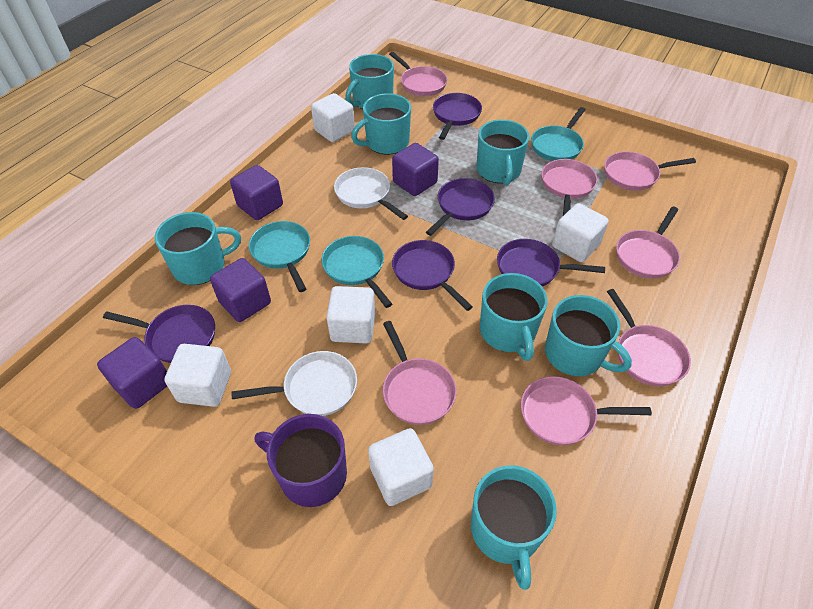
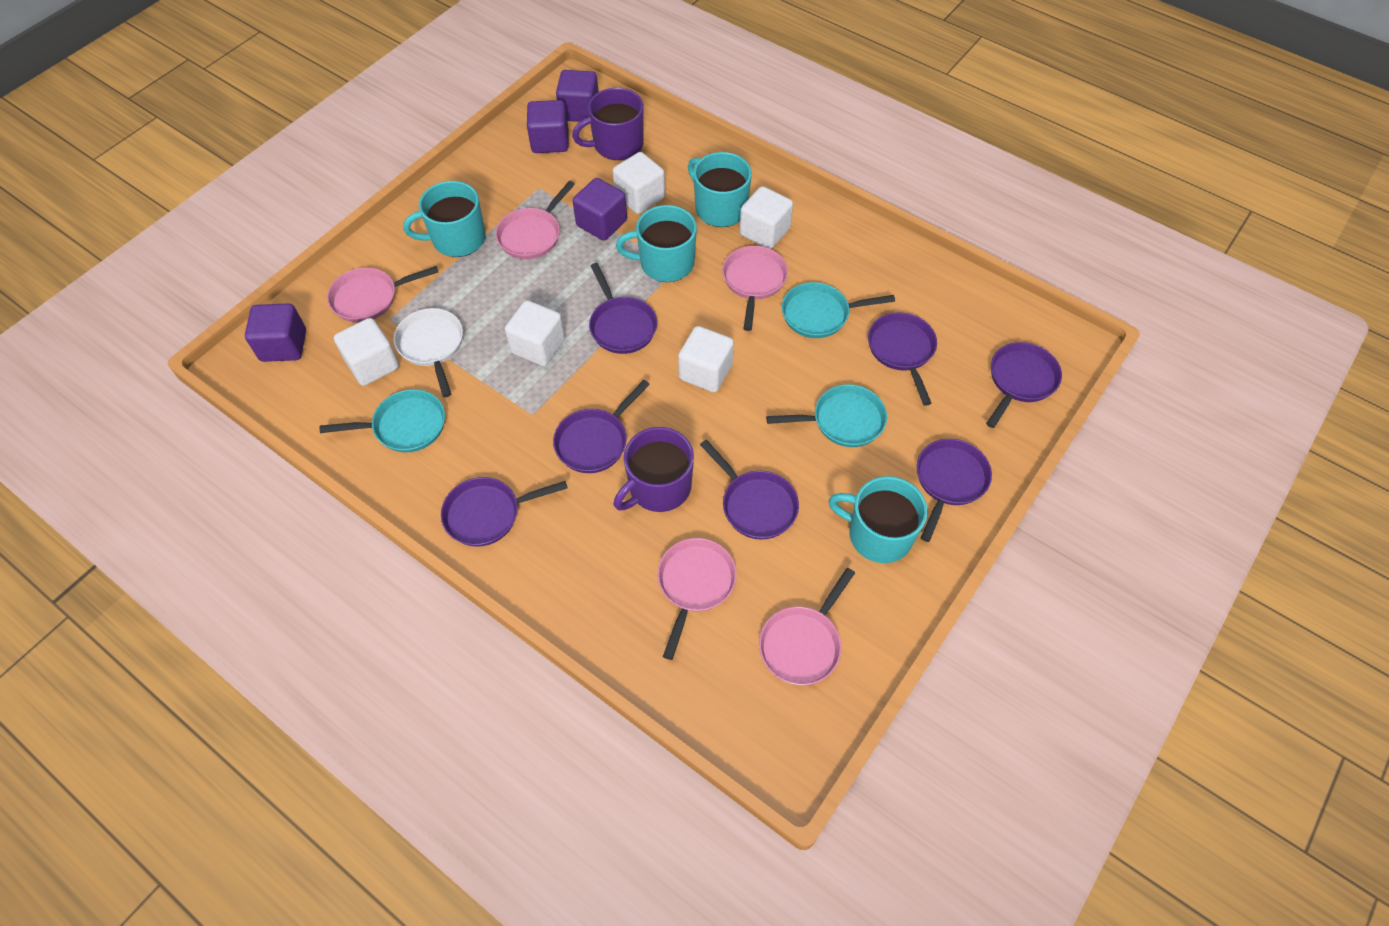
pink pan: [383,321,457,425] [389,52,447,96] [521,376,652,445] [541,159,598,216] [604,151,696,191] [607,289,691,386] [616,206,680,279] = 7 -> [327,266,438,323] [495,181,575,259] [657,538,737,660] [722,246,788,331] [759,568,855,685] = 5
purple mug: [255,414,347,507] = 1 -> [572,88,644,160] [613,427,694,512] = 2
purple pan: [103,305,215,363] [392,240,473,311] [426,178,495,236] [433,93,482,140] [497,239,605,286] = 5 -> [441,477,567,547] [553,380,650,473] [589,263,657,354] [700,440,799,540] [868,312,937,406] [917,439,992,542] [986,342,1062,428] = 7
turquoise mug: [155,212,241,285] [345,54,394,109] [351,93,411,155] [471,465,557,590] [477,120,530,185] [480,273,548,361] [545,295,632,376] = 7 -> [403,181,486,257] [616,205,697,282] [688,152,752,227] [828,476,928,563] = 4
white pan: [231,351,357,416] [334,167,408,220] = 2 -> [394,308,463,397] = 1

